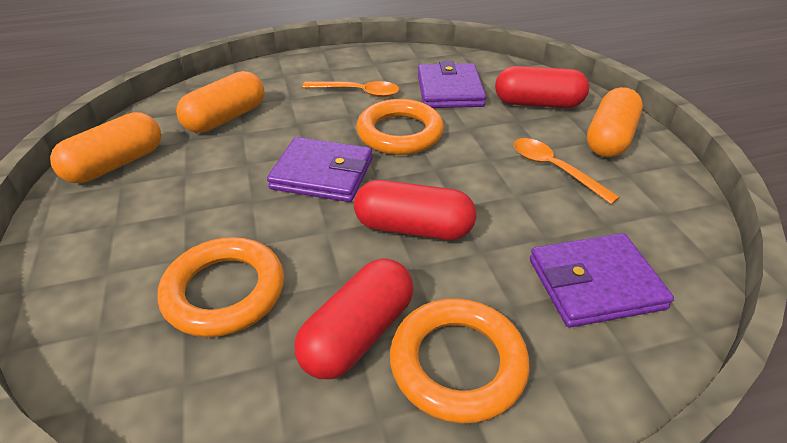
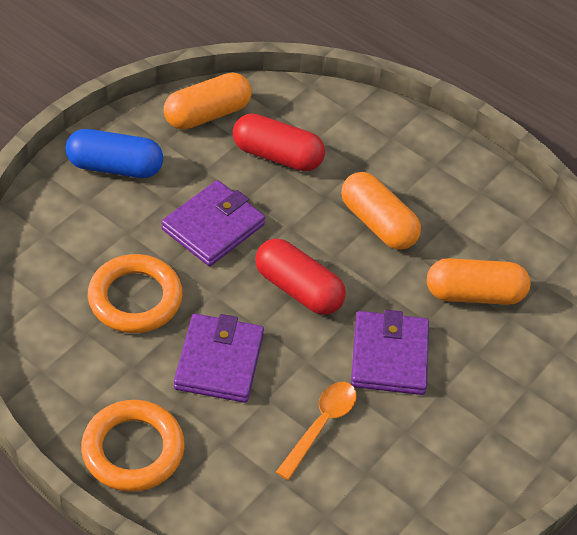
blue capsule: none = 0 -> [65,129,163,178] = 1
orange ring: [157,237,284,337] [356,99,444,155] [390,298,530,424] = 3 -> [81,400,185,492] [88,254,183,333] = 2
orange spoon: [302,81,399,97] [514,138,620,204] = 2 -> [276,382,357,480] = 1
red capsule: [295,258,414,379] [354,180,476,240] [495,66,589,108] = 3 -> [233,113,325,171] [255,238,346,315] = 2

